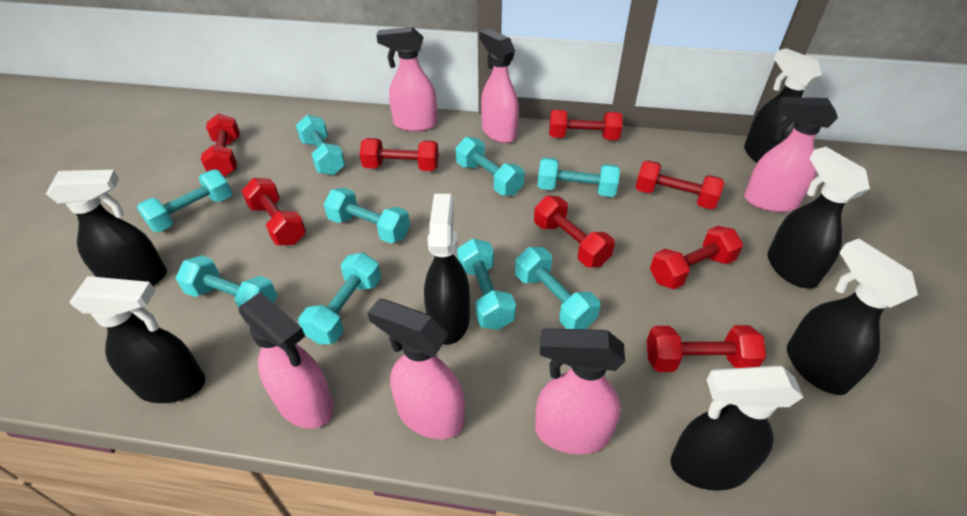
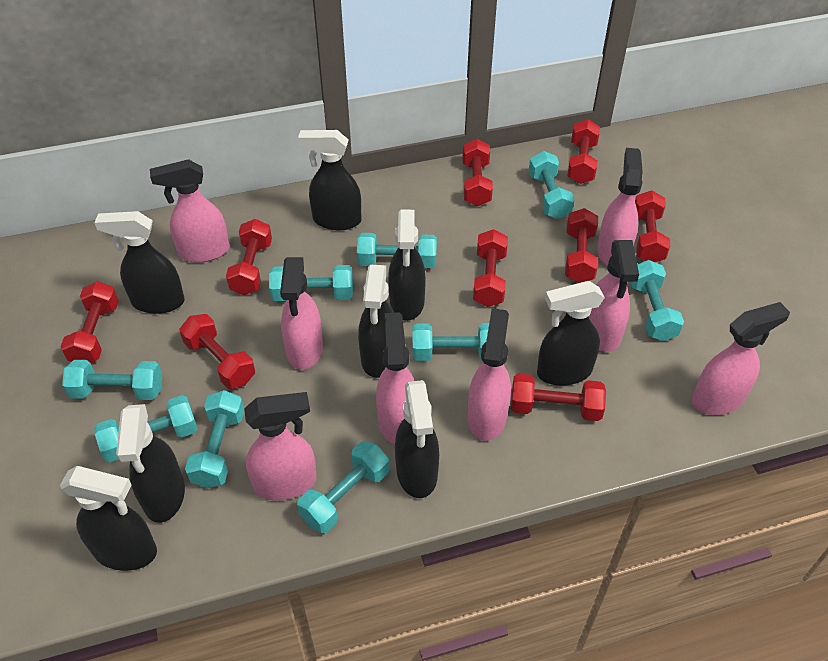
black spray bottle: [46,170,167,286] [70,276,205,403] [424,194,470,345] [670,366,803,491] [744,48,822,163] [767,147,870,288] [787,239,918,395] = 7 -> [60,466,157,571] [94,211,185,314] [116,404,185,523] [298,130,361,230] [358,265,394,378] [388,210,426,321] [395,380,439,498] [537,281,605,386] = 8
pink spray bottle: [239,292,334,429] [367,298,465,439] [376,27,437,132] [479,29,519,143] [535,328,625,454] [744,97,838,212] = 6 -> [150,159,230,263] [244,392,316,500] [280,257,323,370] [376,312,414,444] [468,308,511,441] [589,240,639,352] [597,148,643,266] [692,302,790,415] = 8
red dumbbell: [201,114,240,177] [241,178,306,245] [360,138,439,171] [534,196,615,267] [549,110,623,140] [635,160,724,209] [647,325,766,372] [650,226,743,289] = 8 -> [60,281,119,363] [179,314,255,389] [226,219,272,295] [462,139,493,206] [473,229,508,307] [511,374,606,421] [565,208,598,283] [567,119,600,184] [635,190,670,262] = 9

